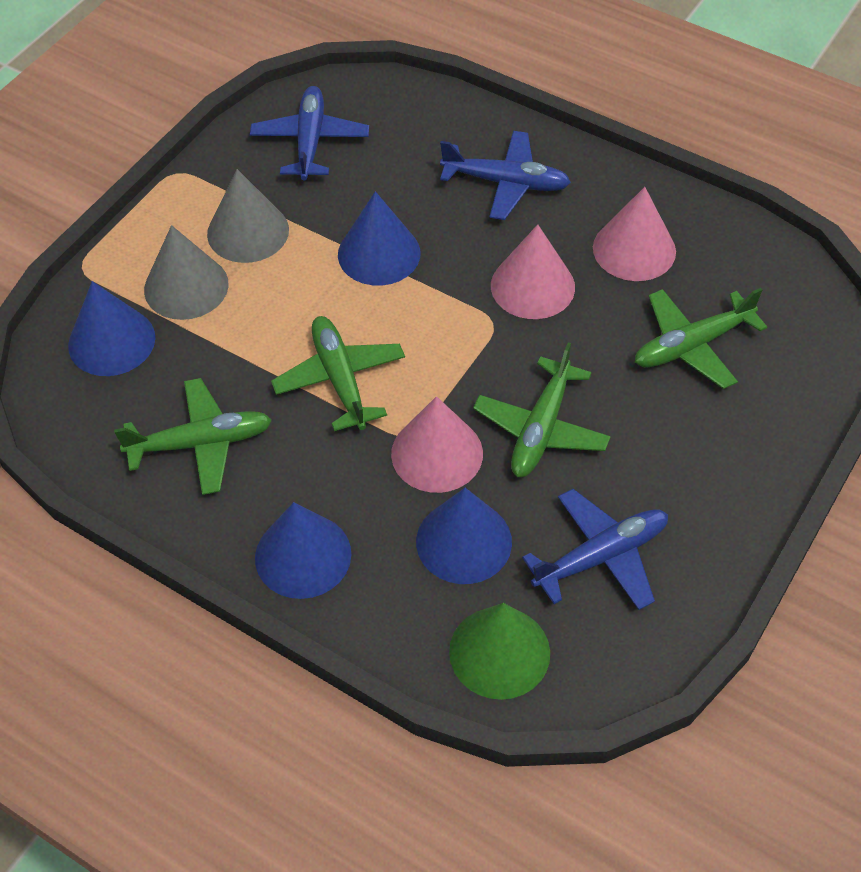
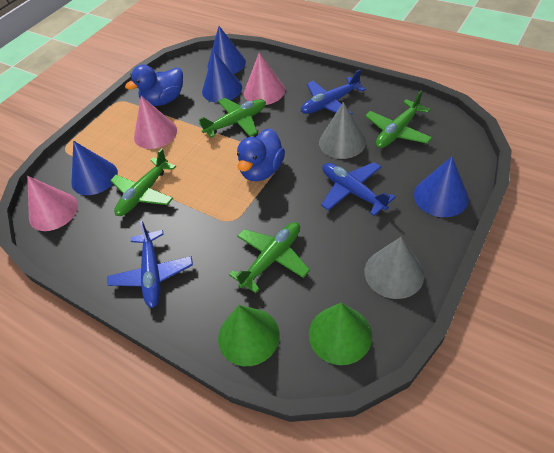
blue duck: none = 0 -> [125,65,183,106] [237,128,285,181] = 2
green cone: [449,603,550,700] = 1 -> [218,305,280,366] [309,303,372,365] = 2

